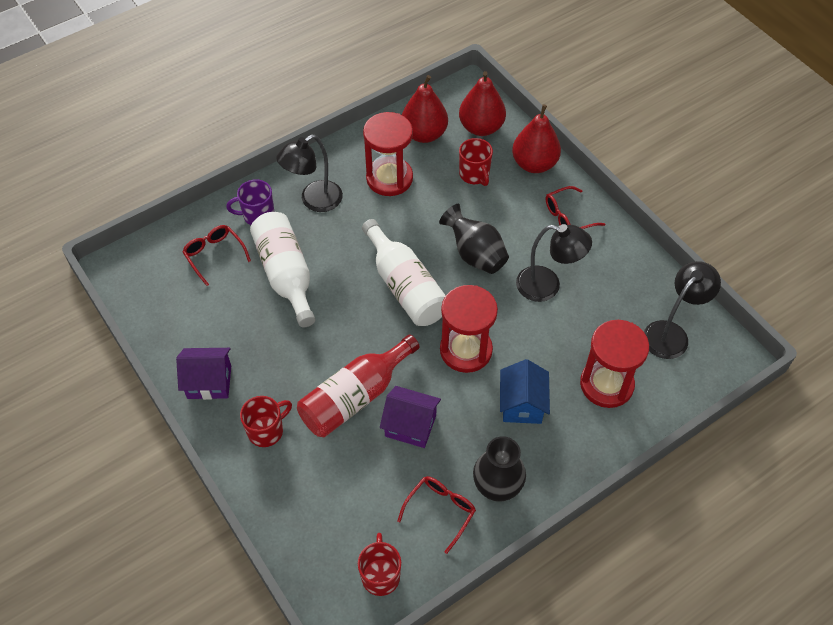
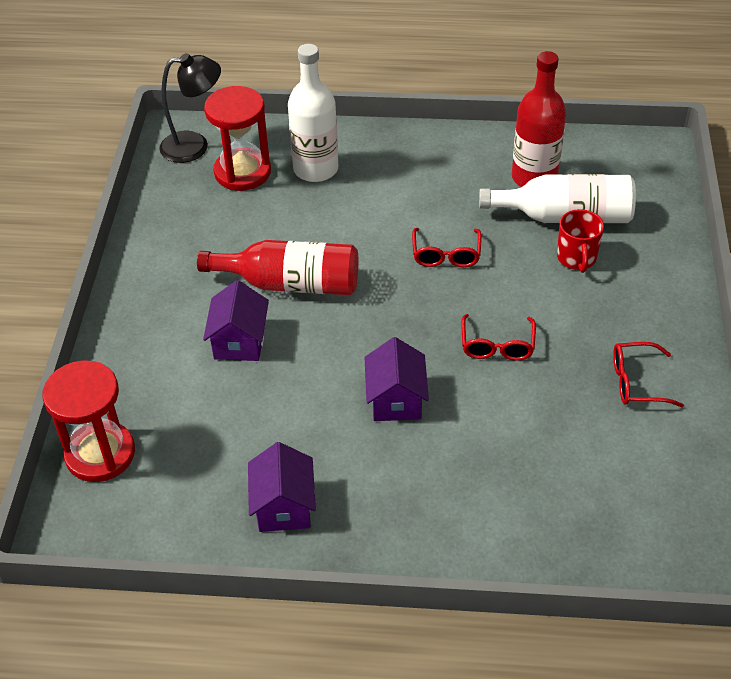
black lamp: [276,135,343,212] [516,224,592,302] [644,261,721,359] = 3 -> [159,53,221,163] = 1
black vase: [439,204,509,274] [473,436,526,502] = 2 -> none = 0
blue house: [500,359,550,424] = 1 -> none = 0
purple house: [176,348,231,400] [380,386,441,448] = 2 -> [203,280,269,361] [248,442,316,532] [365,337,429,421] = 3
purple mug: [226,179,274,225] = 1 -> none = 0
red bottle: [297,334,420,437] = 1 -> [197,240,358,295] [512,51,566,187] = 2
red hourglass: [363,112,413,196] [440,285,498,373] [580,320,649,408] = 3 -> [43,360,135,482] [204,86,271,191] = 2
red mug: [240,396,292,447] [358,533,401,596] [459,138,493,186] = 3 -> [557,209,604,273] = 1
red pear: [402,75,448,143] [459,71,506,136] [512,104,561,173] = 3 -> none = 0

